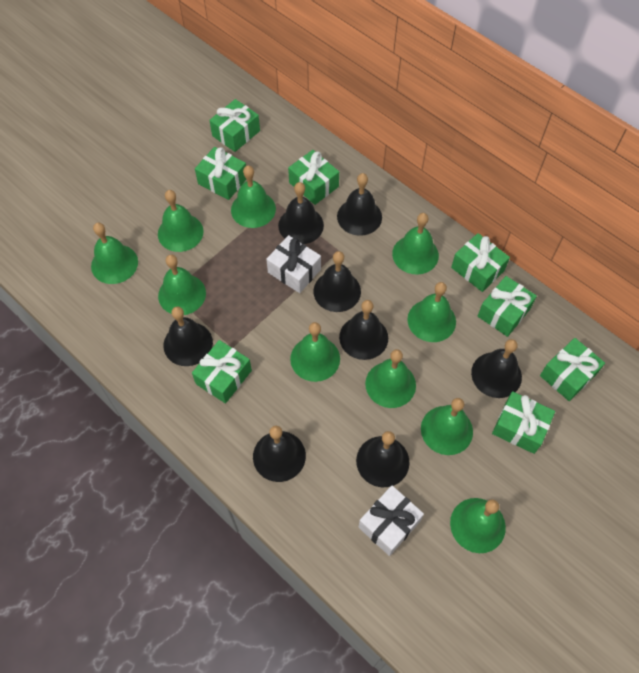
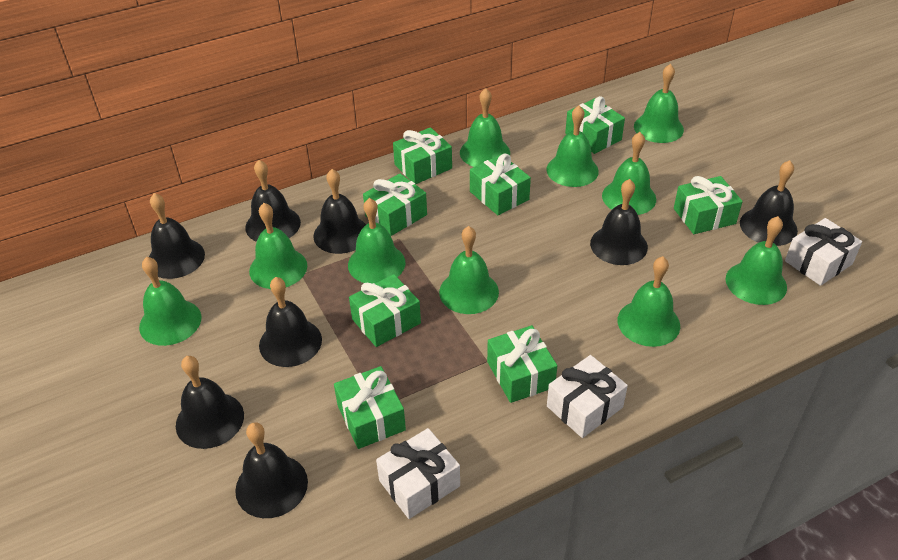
white gift: [266,235,321,293] [359,486,424,556] = 2 -> [376,428,460,519] [547,355,628,438] [785,218,862,286] = 3

